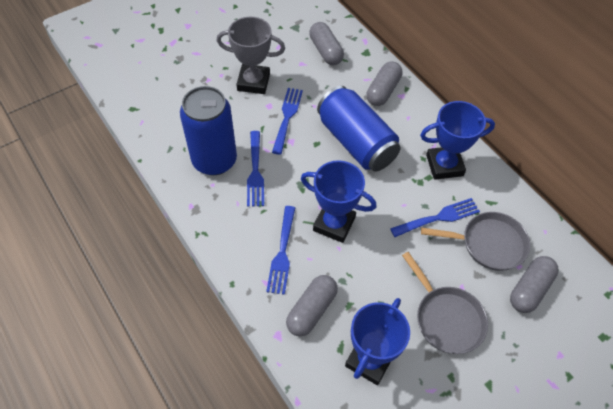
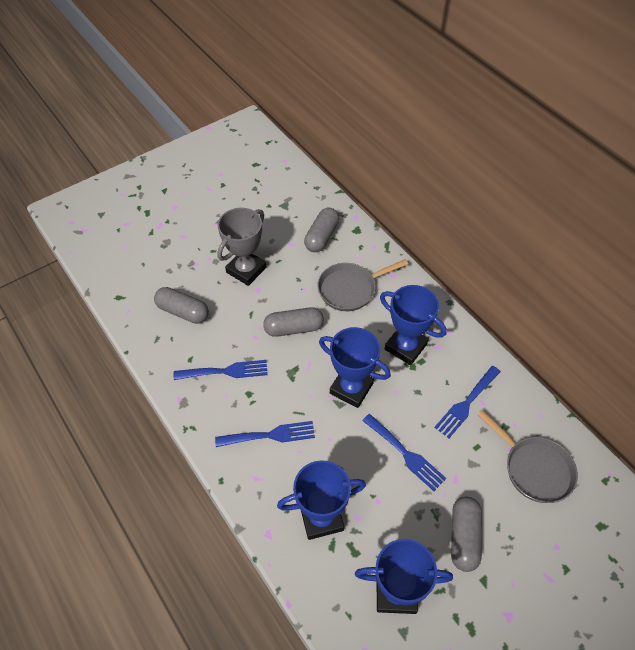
blue can: [180,86,237,175] [317,86,401,171] = 2 -> none = 0
blue trophy: [301,160,377,243] [345,298,410,385] [420,101,495,180] = 3 -> [277,460,366,540] [319,327,391,408] [355,539,453,614] [380,285,447,365] = 4

